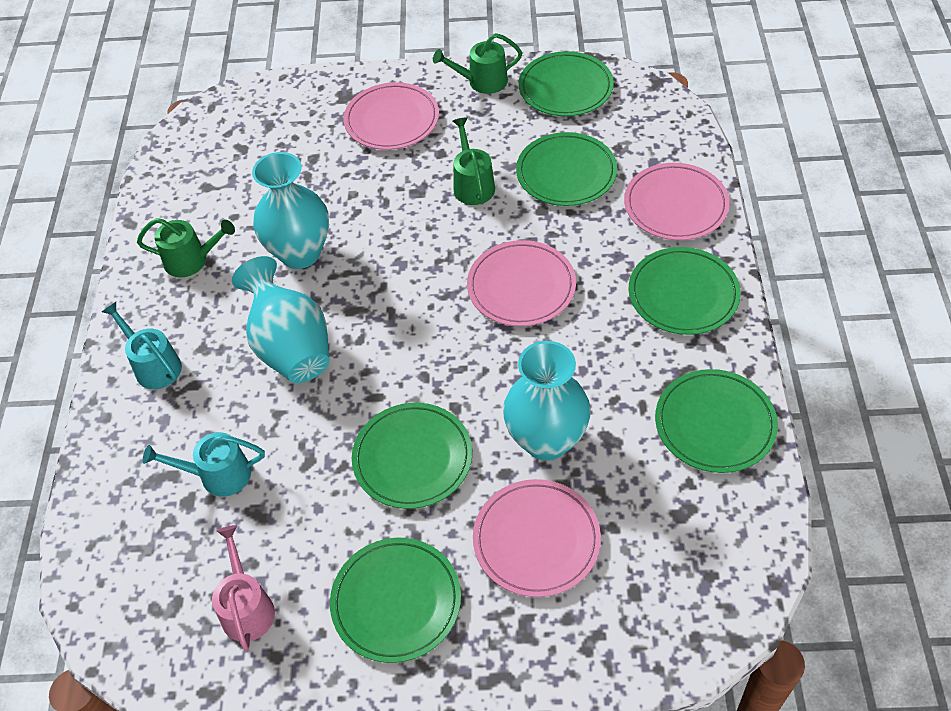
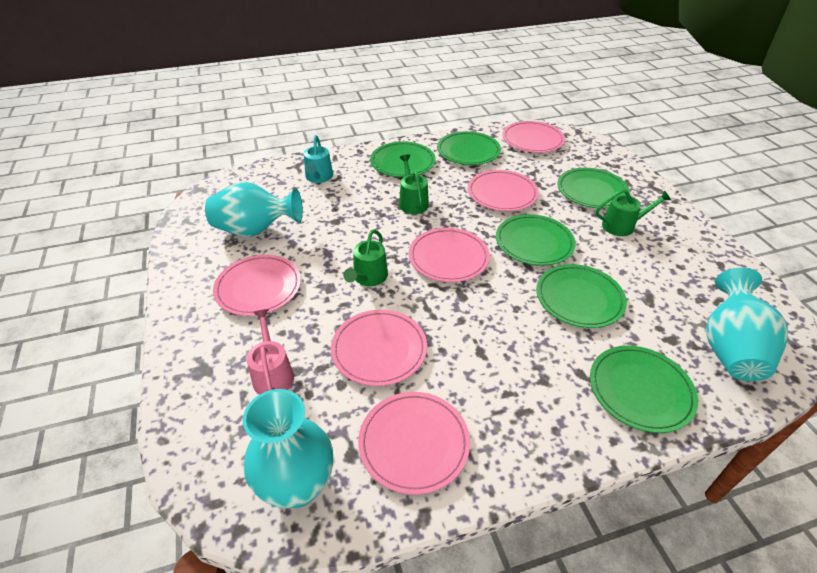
pink plate: [344,82,439,150] [467,240,576,326] [473,479,601,597] [624,163,730,240] = 4 -> [213,255,301,316] [331,310,427,386] [358,392,470,495] [409,228,490,282] [468,170,539,211] [502,121,565,153] = 6
turquoise watering can: [102,302,182,389] [143,432,265,497] = 2 -> [304,135,333,183] = 1

